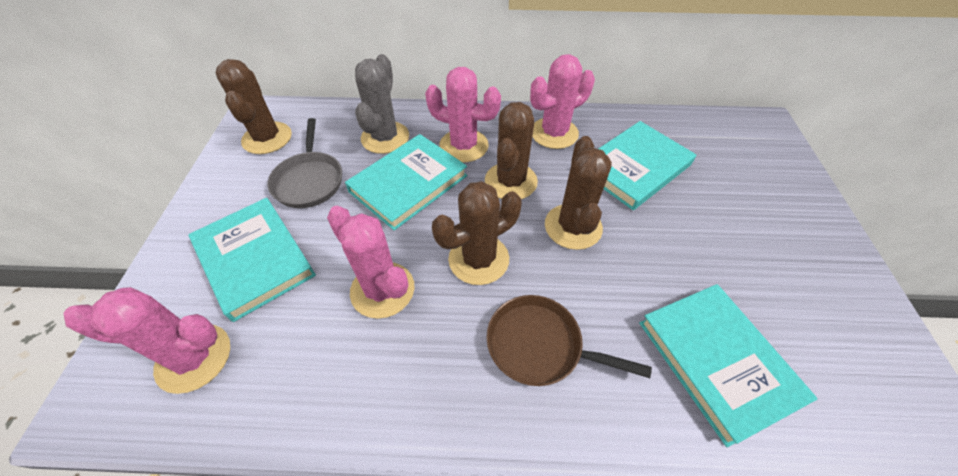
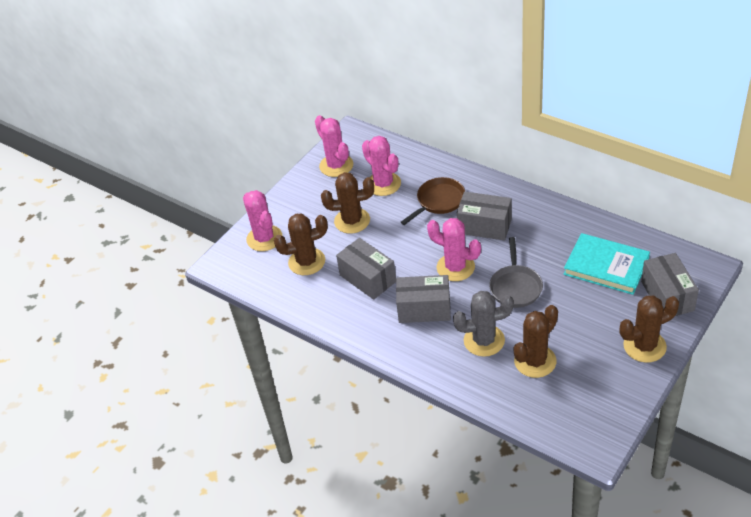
grey box: none = 0 -> [336,238,396,300] [396,275,451,323] [457,192,512,241] [641,253,699,316] = 4
turquoise book: [189,198,316,322] [345,134,468,231] [599,121,696,210] [639,284,818,447] = 4 -> [564,233,650,295] = 1

